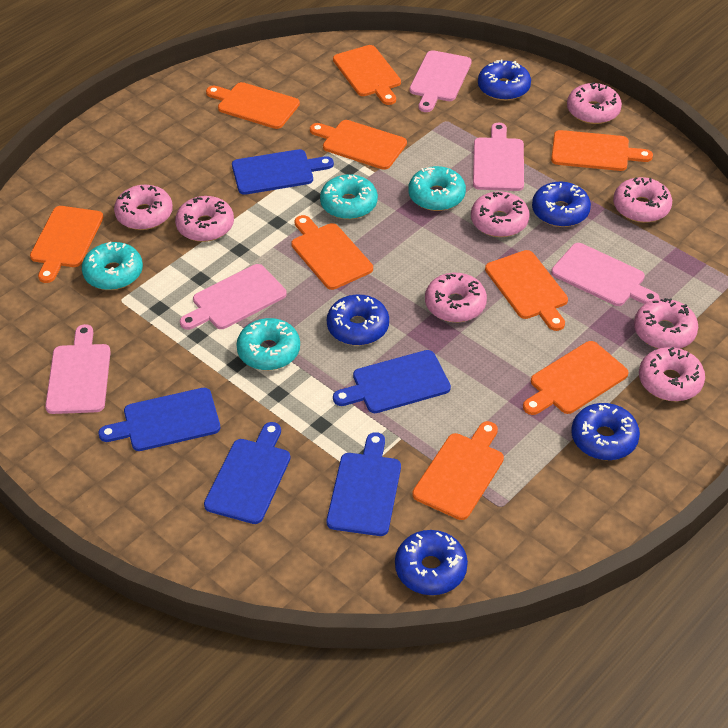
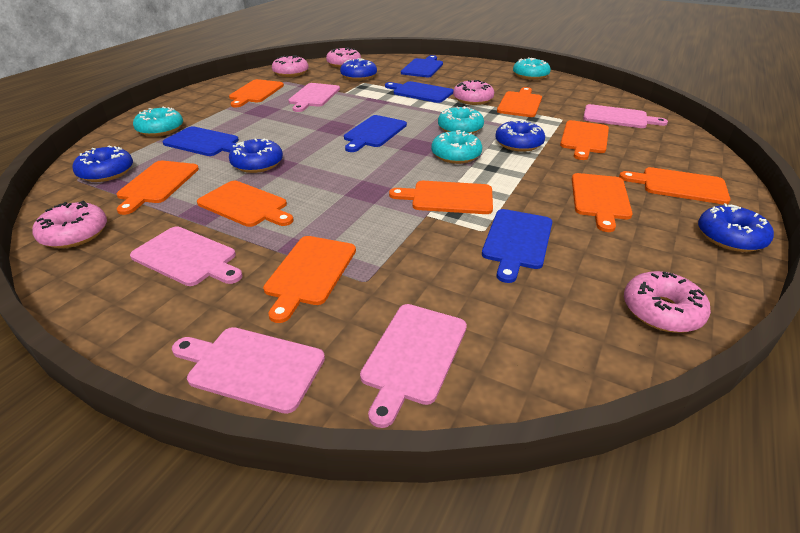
pink donut: [114,185,173,230] [175,196,234,242] [425,273,487,322] [471,191,530,237] [567,82,622,124] [613,177,672,223] [634,298,698,349] [639,347,705,401] = 8 -> [32,200,107,248] [272,55,309,77] [326,47,361,68] [453,80,494,105] [624,271,711,333] = 5

